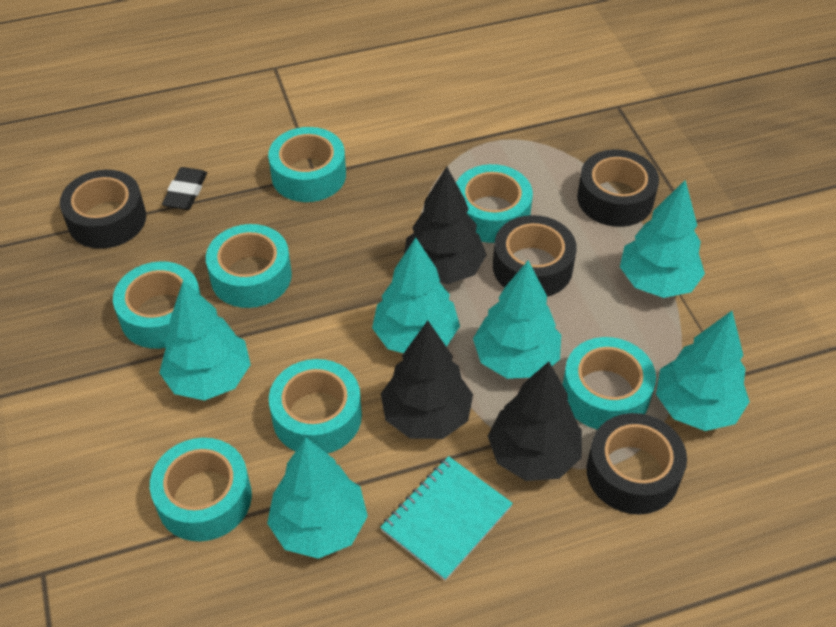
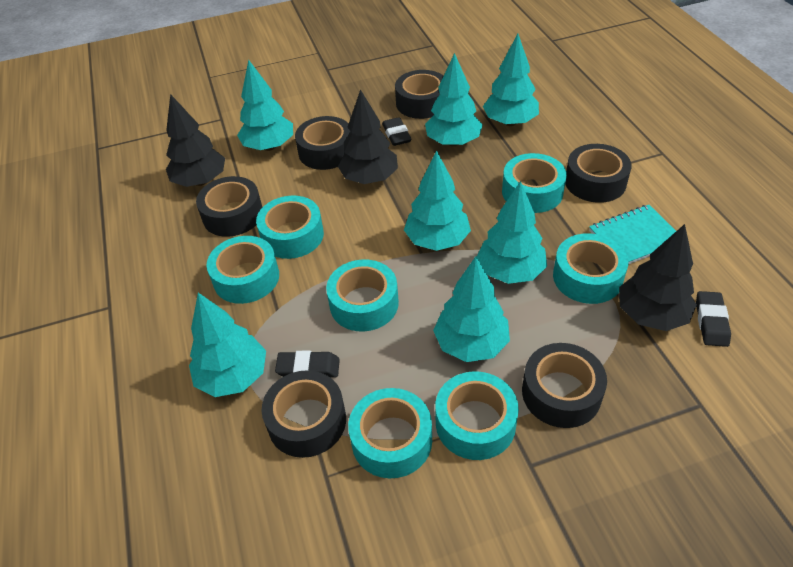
black eraser: [162,167,207,210] = 1 -> [275,351,340,378] [382,117,412,146] [696,291,731,347] = 3
black tape: [60,170,146,249] [493,215,577,297] [577,150,659,227] [587,413,687,515] = 4 -> [196,176,263,237] [262,370,346,458] [295,116,350,170] [395,70,443,119] [522,343,607,428] [565,144,632,203] = 6
turquoise tree: [159,280,251,401] [267,438,368,559] [372,237,460,353] [473,261,561,379] [620,180,705,298] [656,311,750,431] = 6 -> [189,293,266,397] [237,60,293,151] [404,150,471,251] [425,53,483,146] [433,256,510,362] [477,181,547,284] [483,34,539,126] = 7

